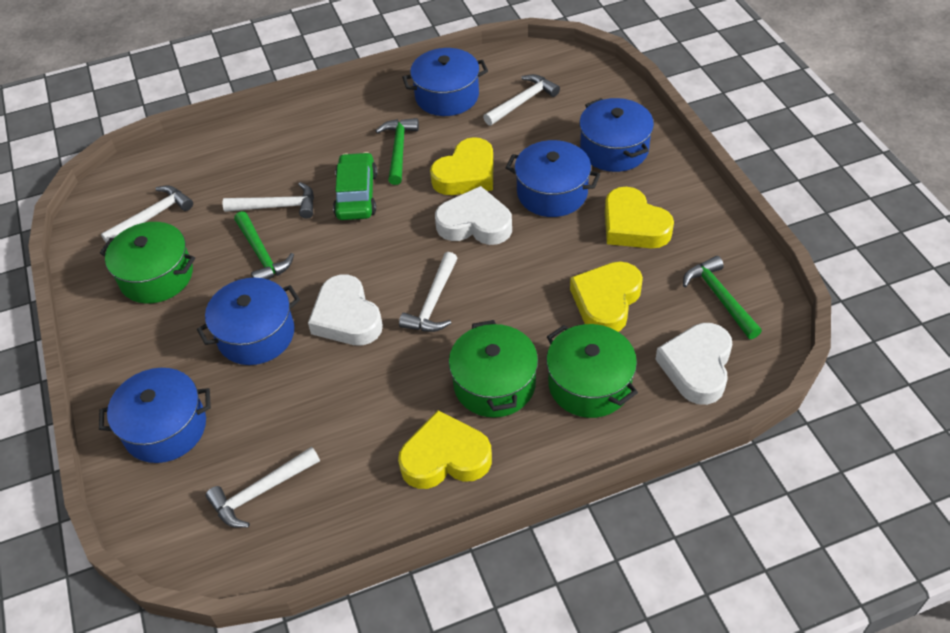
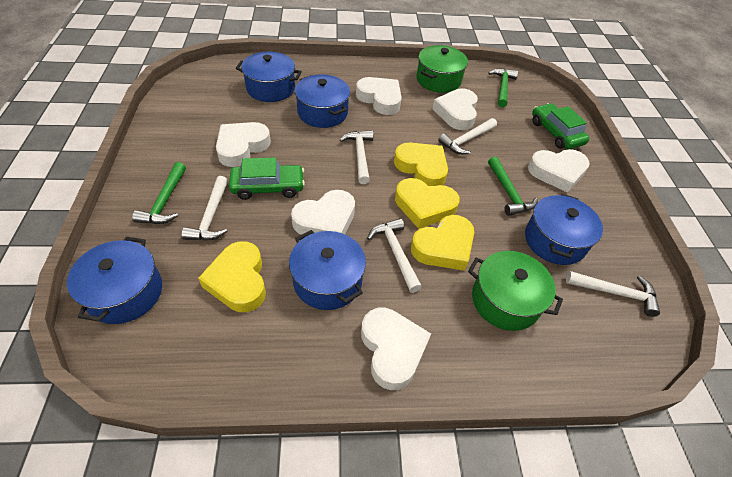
green car: [333,152,377,220] = 1 -> [229,158,305,200] [532,103,589,149] = 2
green pot: [100,222,195,304] [449,320,538,418] [546,324,638,418] = 3 -> [416,45,468,93] [468,251,563,331] = 2
white heart: [308,274,383,346] [435,186,512,245] [655,323,733,405] = 3 -> [216,122,271,167] [291,190,355,235] [356,77,402,115] [361,307,431,390] [432,88,478,130] [528,149,590,193] = 6

